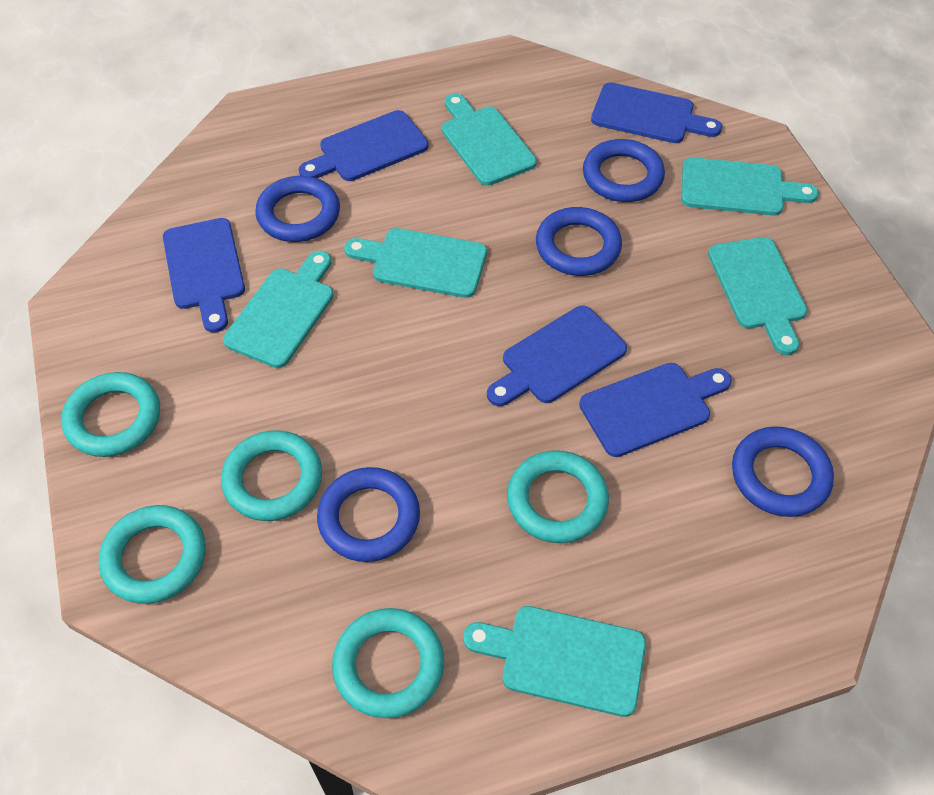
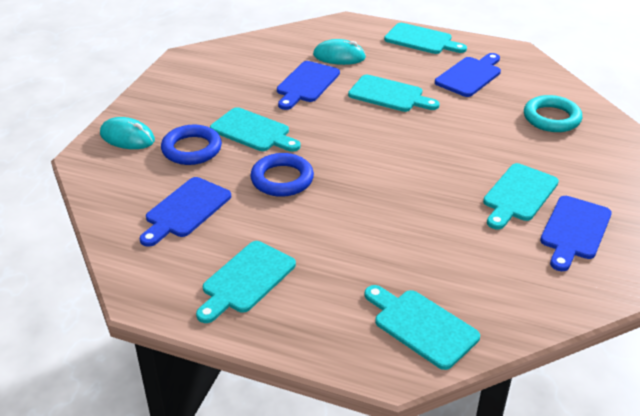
blue cutting board: [163,218,245,333] [299,110,428,181] [487,306,627,406] [579,363,732,457] [591,83,722,143] = 5 -> [140,177,231,247] [277,61,340,110] [435,53,501,97] [540,196,612,271] = 4
blue ring: [255,176,340,242] [317,467,420,562] [536,207,622,276] [583,139,665,202] [732,426,834,517] = 5 -> [161,125,222,165] [250,153,314,197] = 2
turquoise mouse: none = 0 -> [100,117,155,149] [313,39,366,65] = 2
turquoise ring: [61,372,160,457] [99,505,205,604] [221,430,322,521] [332,608,444,718] [507,450,609,543] = 5 -> [524,95,582,132] = 1

